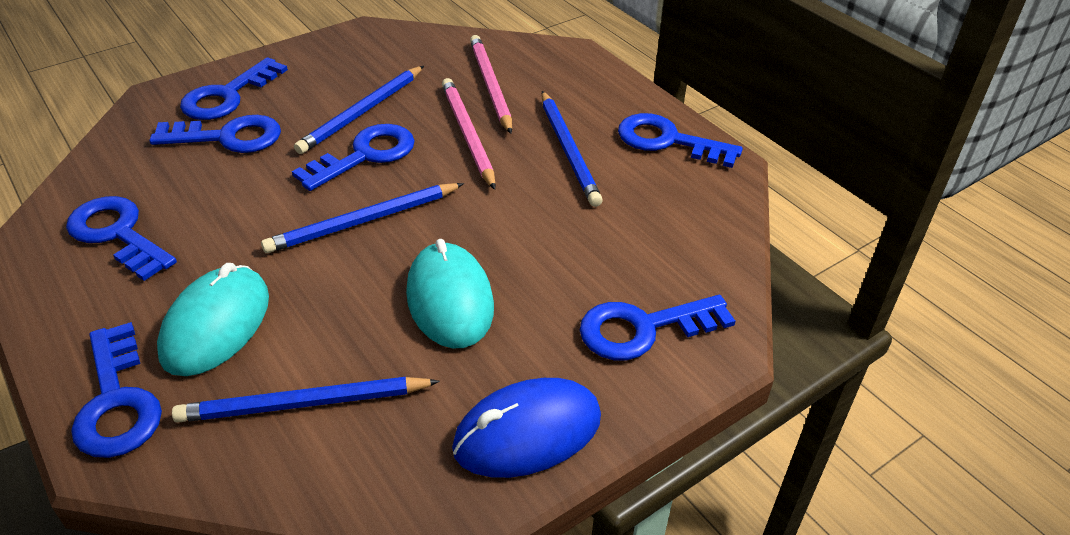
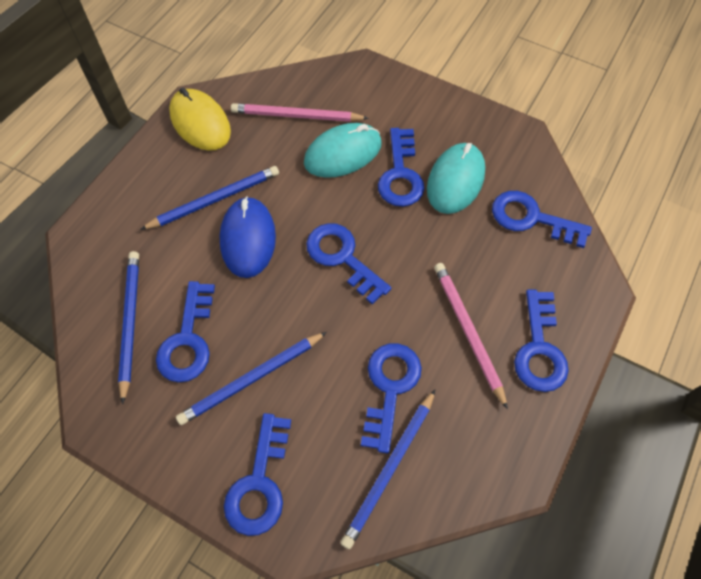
yellow mouse: none = 0 -> [169,88,231,151] = 1

